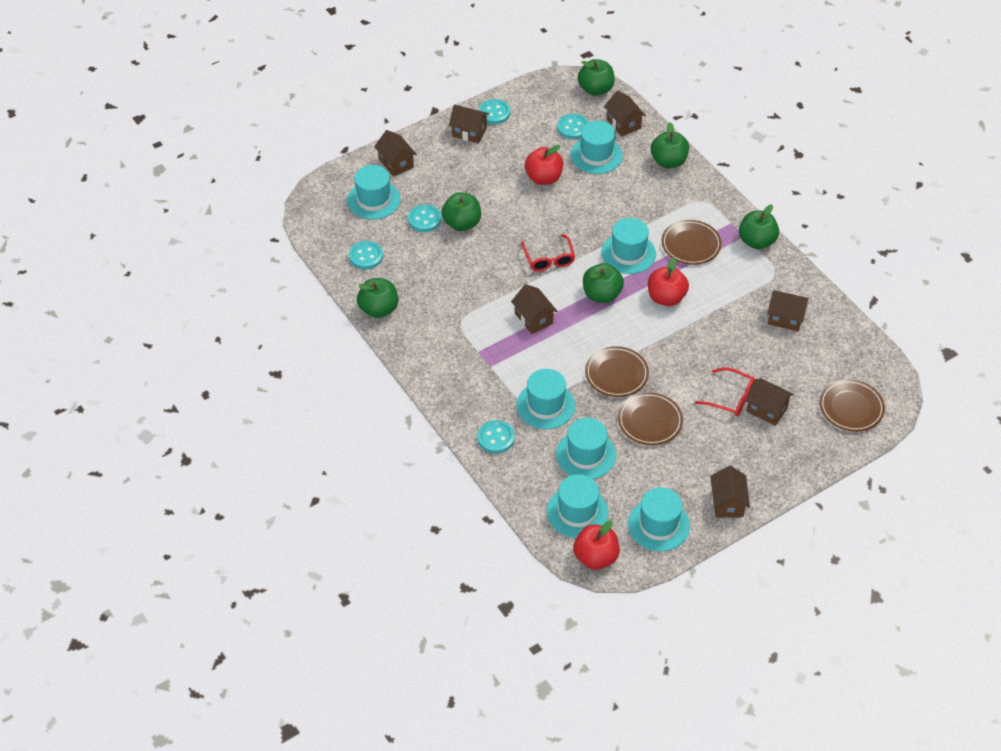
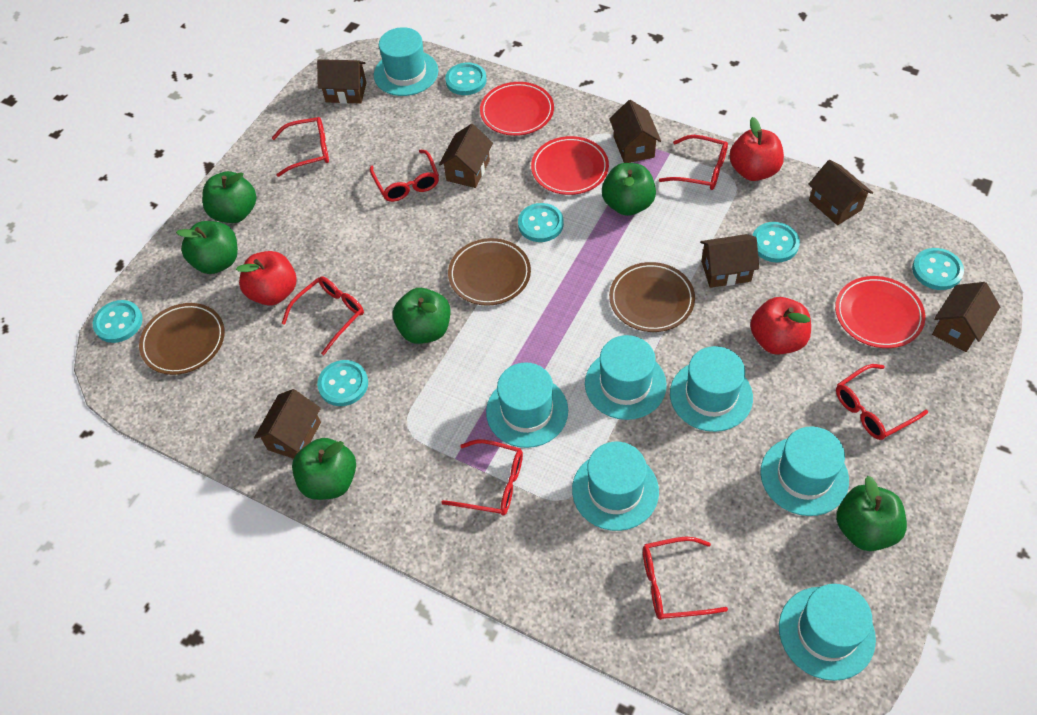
brown plate: [585,346,649,397] [618,392,683,445] [661,220,722,265] [820,379,885,432] = 4 -> [139,303,225,375] [448,238,531,306] [609,262,695,332] = 3
red glasses: [521,234,575,271] [695,367,755,416] = 2 -> [272,117,329,177] [281,277,364,355] [370,150,439,202] [441,439,523,515] [643,537,728,620] [659,135,728,190] [836,364,928,440] = 7
red plate: none = 0 -> [480,82,554,136] [531,136,609,195] [835,276,925,348] = 3
turquoise button: [349,241,383,269] [408,204,441,232] [477,420,515,453] [479,99,510,124] [557,114,588,139] = 5 -> [93,300,143,343] [317,360,368,406] [445,63,487,95] [518,203,564,242] [752,222,800,262] [912,248,964,290] = 6

